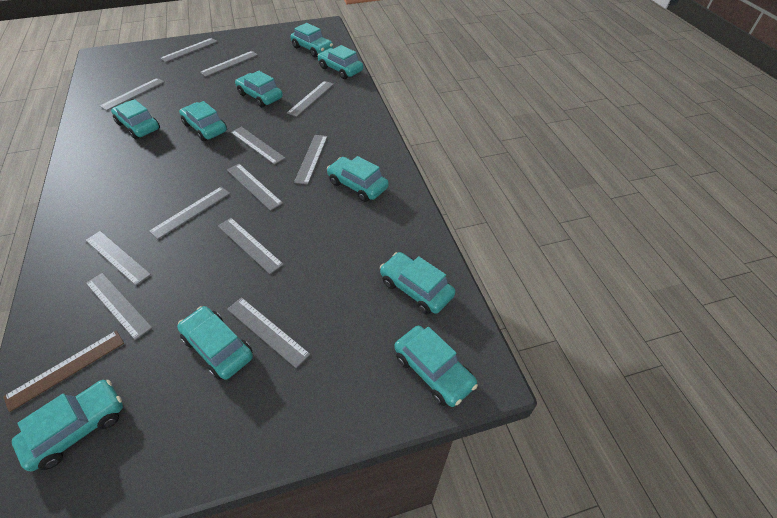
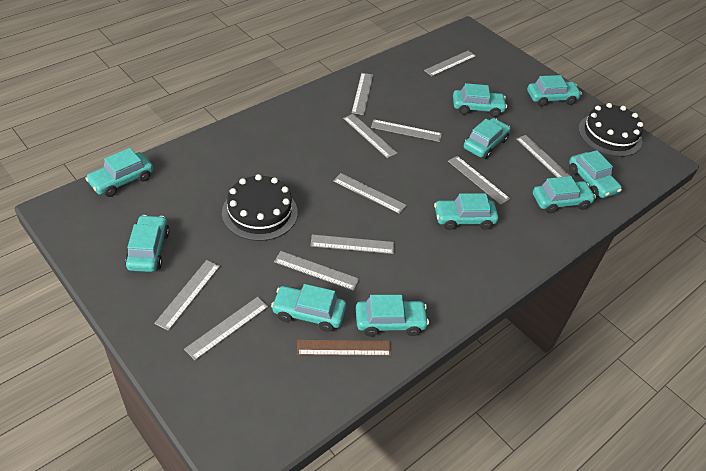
black cake: none = 0 -> [222,174,298,241] [578,103,643,157] = 2
grey ruler: [85,231,151,285] [86,273,152,340] [100,78,164,111] [149,187,230,239] [160,38,217,62] [200,51,258,77] [218,218,284,274] [227,164,283,211] [227,297,310,368] [231,127,285,165] [287,81,334,117] [294,135,328,185] = 12 -> [154,260,220,331] [184,297,268,360] [274,251,359,291] [310,235,394,254] [333,173,406,214] [343,114,397,158] [352,73,373,115] [371,119,442,142] [424,51,476,76] [448,156,510,205] [516,135,570,177] = 11

